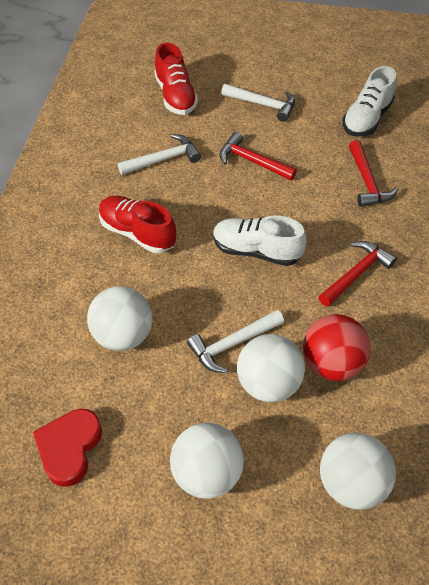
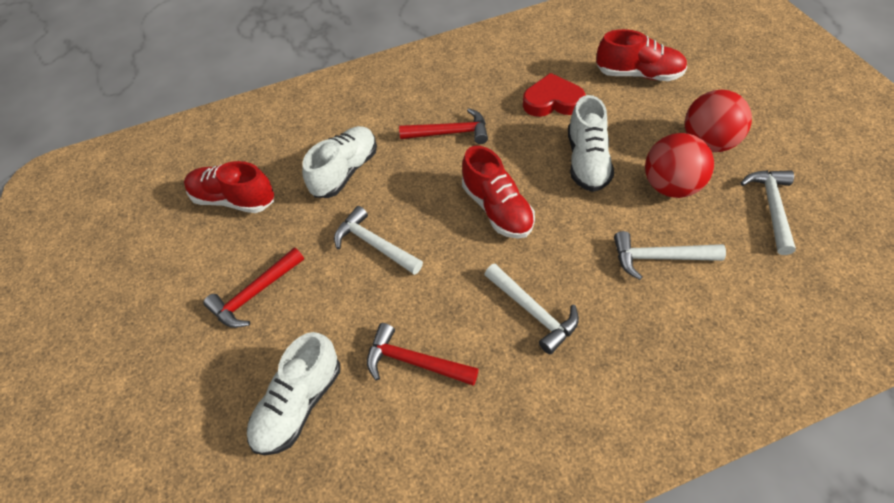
red ball: [303,314,370,381] = 1 -> [645,133,714,198] [685,90,752,152] = 2
red shoe: [99,196,176,253] [154,43,198,115] = 2 -> [184,161,274,213] [462,146,535,239] [596,29,687,81] = 3
white ball: [87,286,153,351] [170,423,244,499] [237,334,305,402] [320,432,396,510] = 4 -> none = 0
white hammer: [118,134,201,175] [187,310,284,373] [221,84,295,122] = 3 -> [334,206,423,275] [484,264,579,354] [614,231,726,280] [740,170,796,255] = 4
white shoe: [213,215,307,266] [342,66,396,137] = 2 -> [247,332,340,456] [302,126,377,198] [568,95,614,192] = 3

